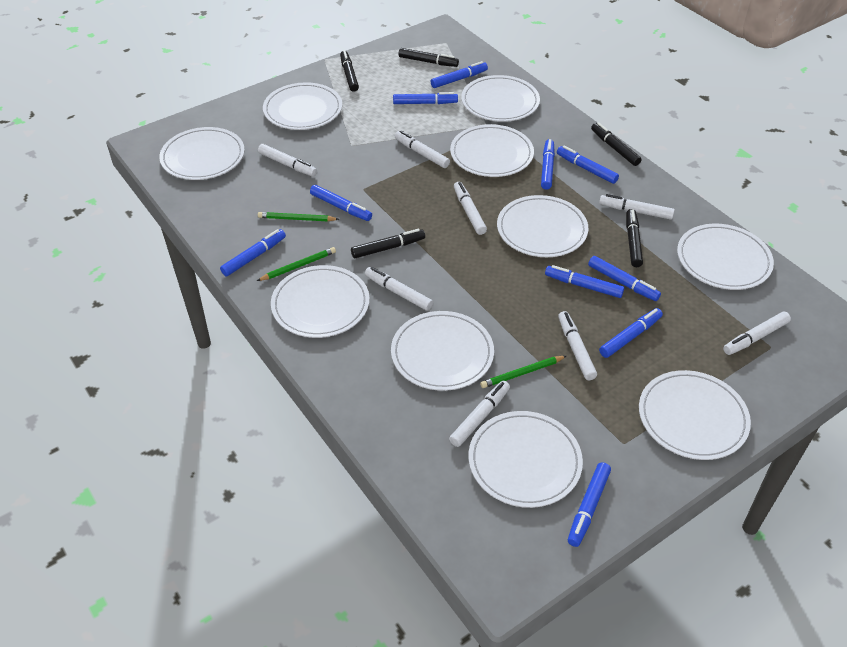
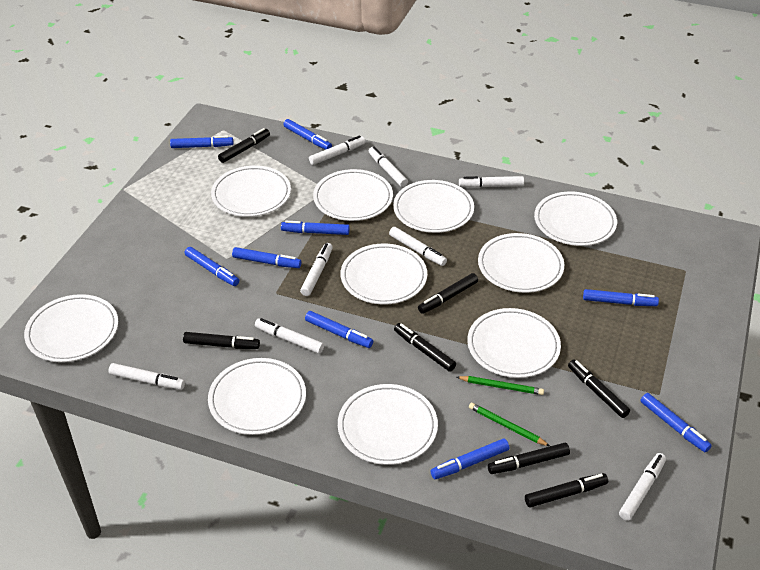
black marker: [340,50,359,92] [351,229,425,258] [399,48,459,67] [591,122,642,166] [626,209,643,267] = 5 -> [183,332,260,349] [218,128,270,163] [394,323,456,372] [418,273,478,314] [488,443,570,474] [525,473,608,507] [568,359,630,418] = 7
blue marker: [220,229,286,276] [310,185,372,221] [393,92,458,104] [431,61,488,88] [541,139,555,190] [545,265,624,298] [557,146,619,184] [568,462,611,547] [588,256,661,301] [599,308,663,358] = 10 -> [170,136,233,148] [185,247,239,286] [232,247,301,268] [281,221,350,235] [283,119,332,150] [305,311,373,348] [431,438,509,479] [583,289,659,306] [640,393,712,452] = 9
green pencil: [257,247,336,281] [258,212,339,222] [480,356,566,388] = 3 -> [457,376,544,395] [469,403,550,446] = 2

